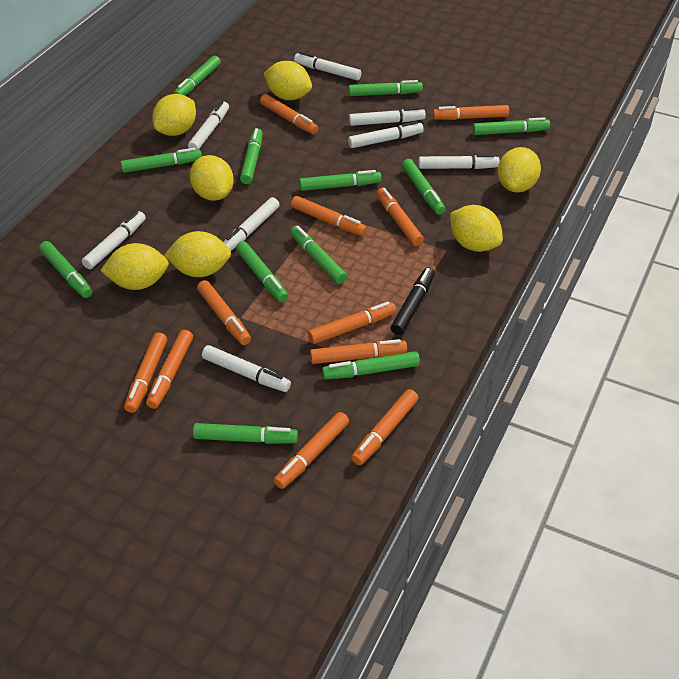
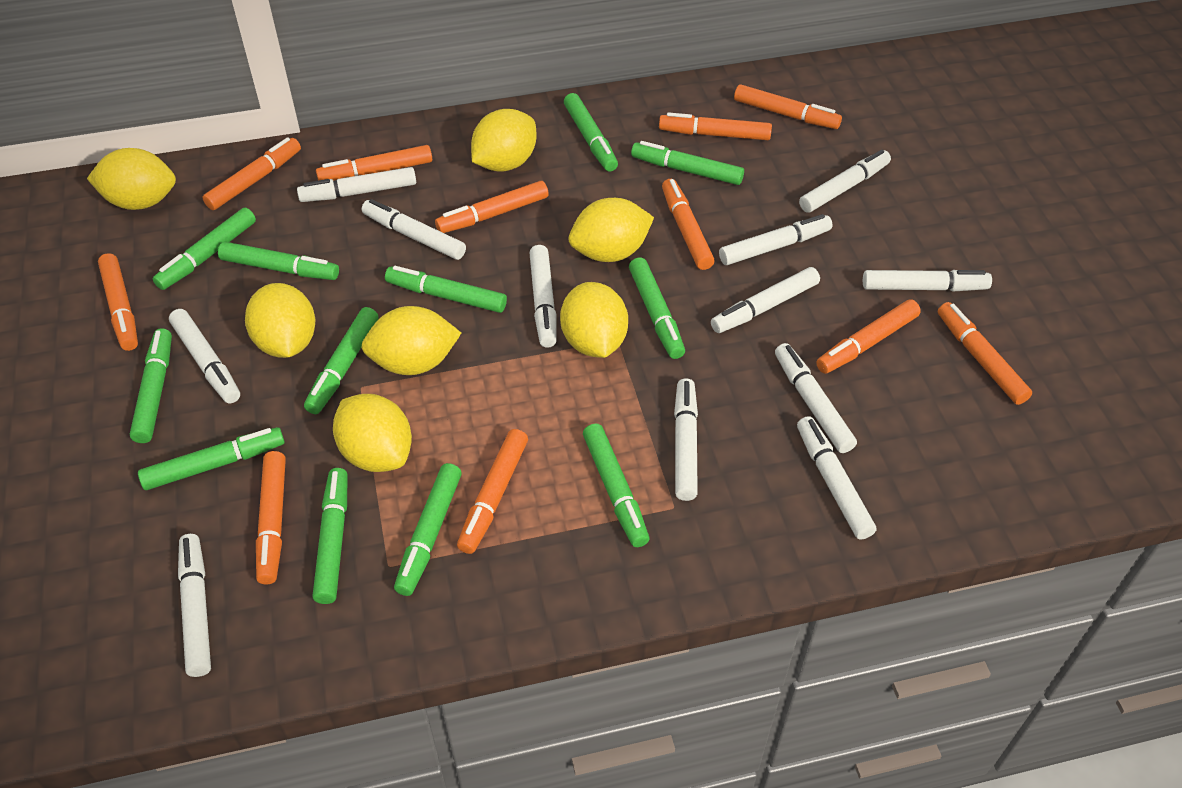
black marker: [391,267,435,335] = 1 -> none = 0
white marker: [82,211,146,269] [188,101,229,150] [202,345,291,392] [223,197,280,251] [294,52,361,81] [348,121,424,148] [349,107,426,126] [419,154,500,169] = 8 -> [169,309,240,403] [178,534,211,677] [297,167,416,202] [362,199,466,260] [530,245,557,348] [674,378,698,501] [711,267,820,333] [719,214,833,265] [775,343,857,453] [797,416,876,540] [799,150,891,213] [863,270,992,292] = 12

